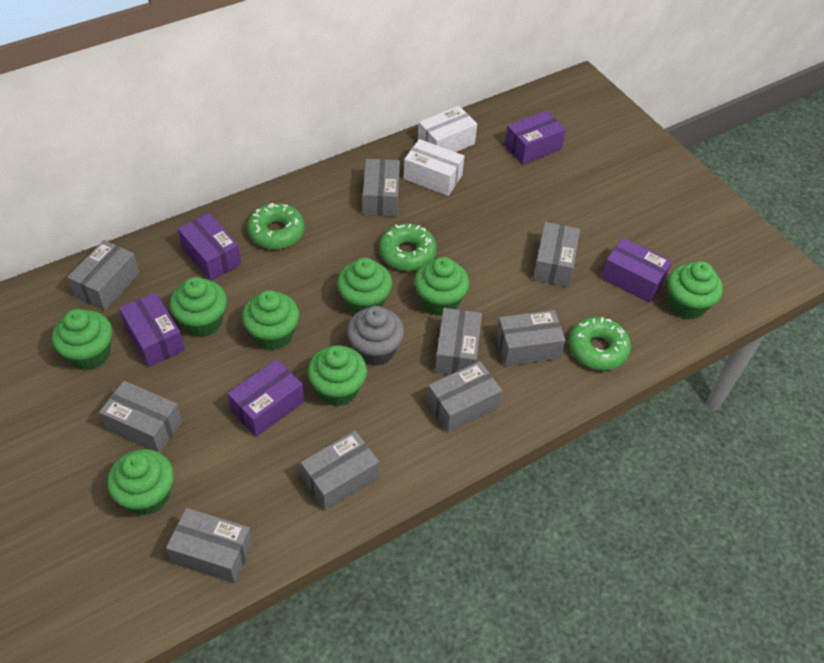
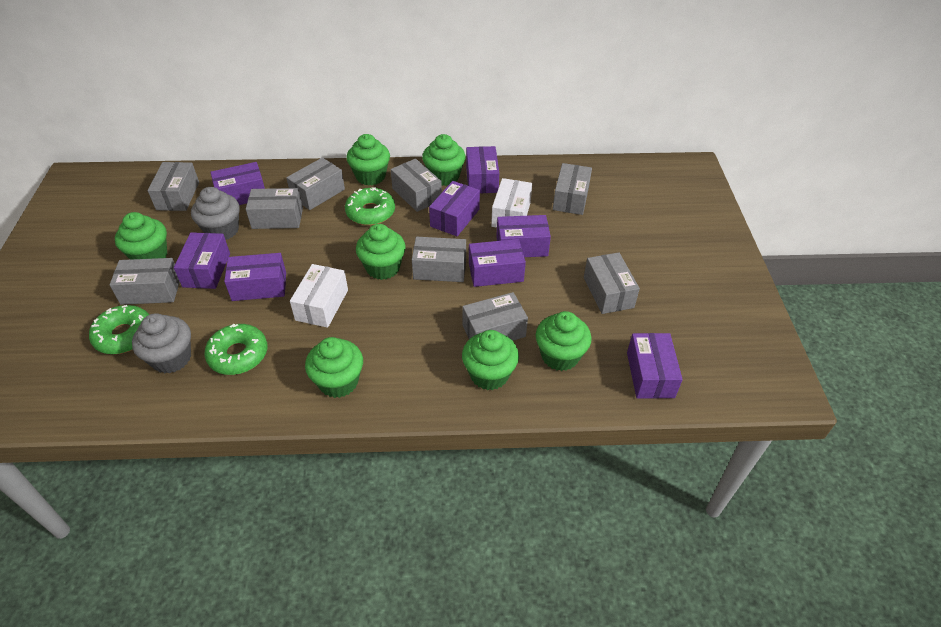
green cupcake: [52,309,112,370] [107,449,174,516] [170,277,227,337] [242,290,299,350] [308,345,367,406] [337,258,392,314] [415,257,469,316] [668,261,723,319] = 8 -> [115,212,167,260] [305,337,363,398] [346,134,390,186] [356,224,406,280] [422,134,466,186] [462,330,519,390] [536,311,592,371] = 7
grey cupcake: [347,306,404,366] = 1 -> [132,313,191,374] [191,187,240,240] = 2
purple box: [119,292,185,367] [178,213,242,281] [227,359,304,437] [504,111,566,165] [601,238,672,303] = 5 -> [174,232,230,289] [210,162,265,205] [224,253,286,301] [429,181,480,236] [466,146,499,193] [469,239,526,287] [496,215,551,257] [627,333,683,399] = 8

